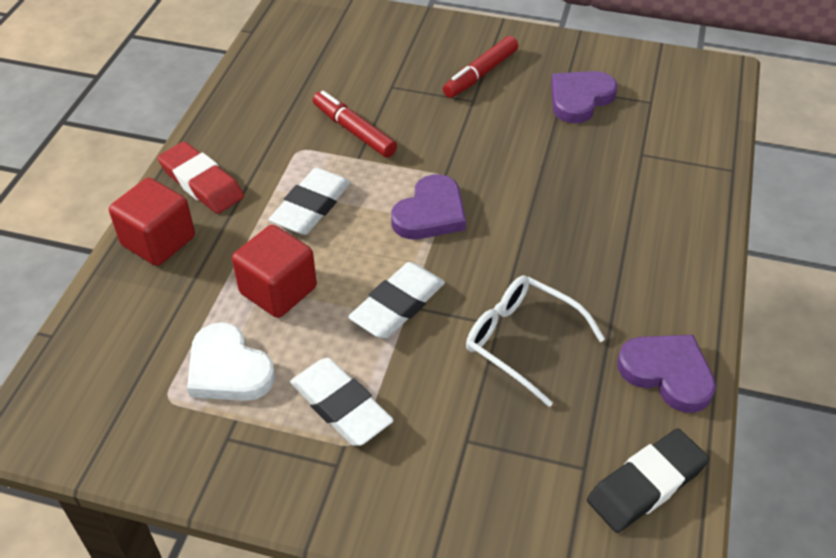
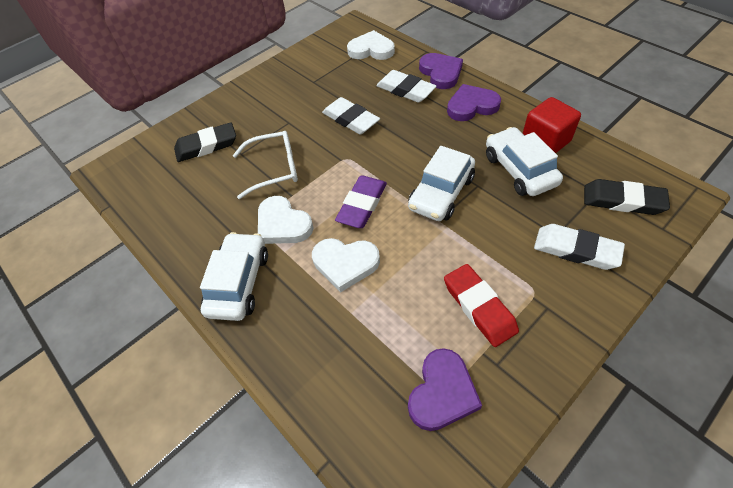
black eraser: [587,429,709,533] = 1 -> [174,122,236,162] [584,179,670,215] = 2
purple eraser: none = 0 -> [335,175,387,228] = 1
red cube: [109,178,195,266] [232,225,317,318] = 2 -> [522,97,581,153] = 1
red marker: [313,91,397,158] [443,36,518,98] = 2 -> none = 0
white car: none = 0 -> [200,232,268,321] [408,146,475,221] [486,127,563,196] = 3
white heart: [187,322,275,401] = 1 -> [258,196,313,244] [312,238,380,293] [347,30,395,60] = 3

